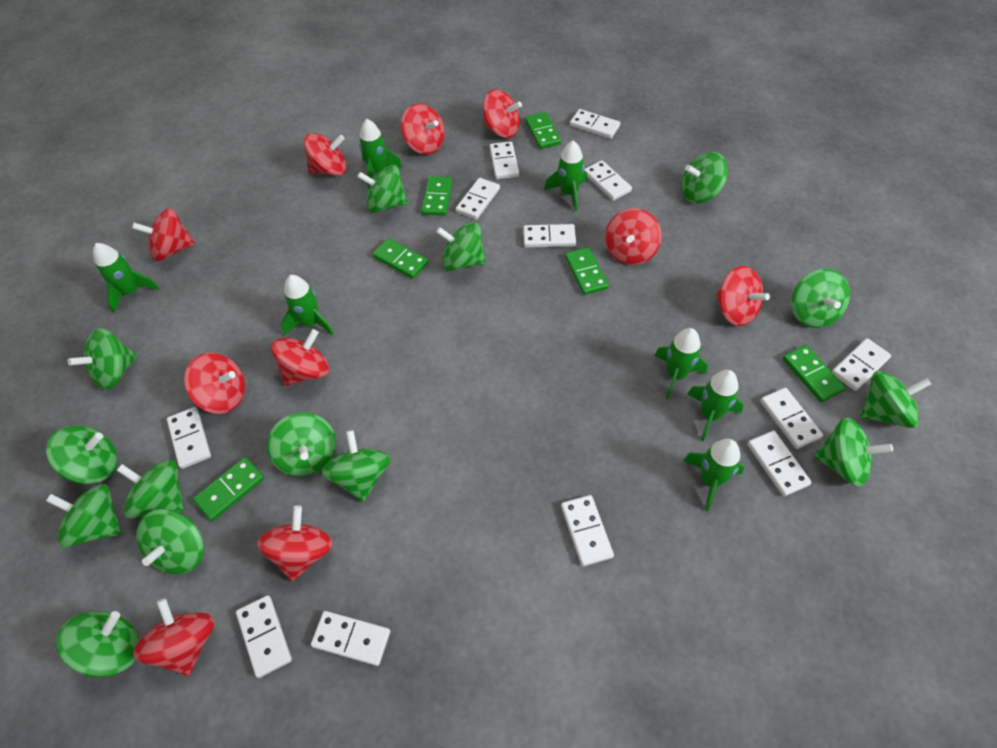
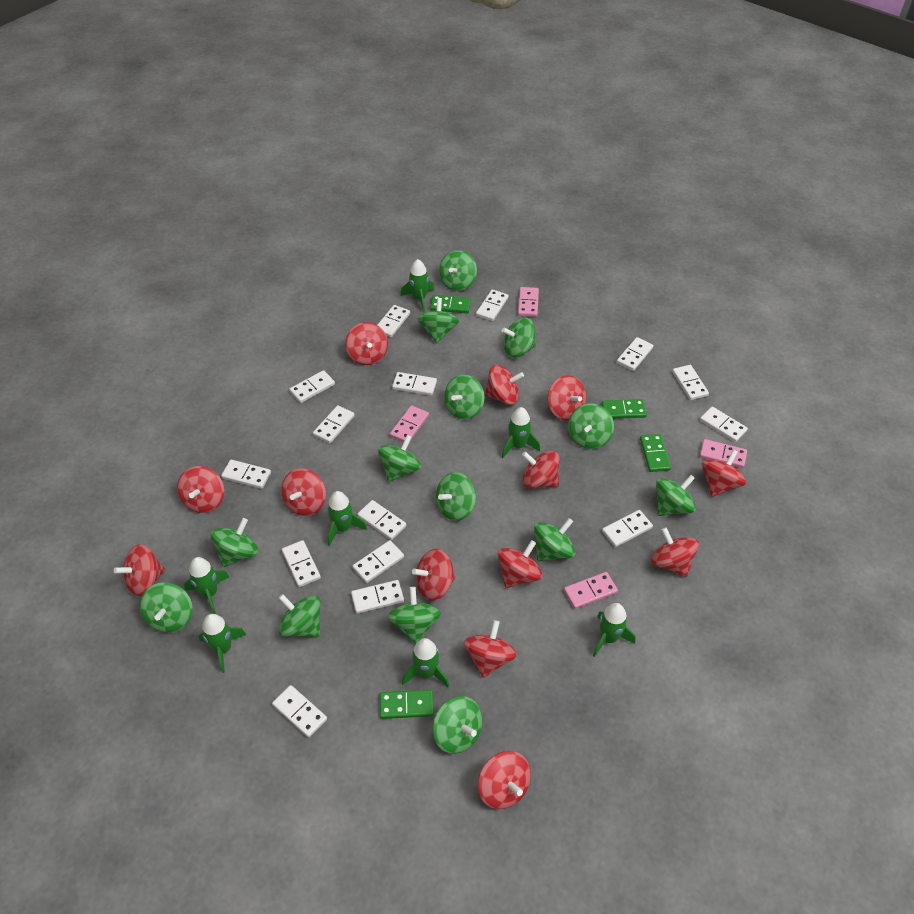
green domino: [193,457,264,521] [373,238,429,279] [421,176,452,216] [525,112,561,149] [565,247,609,295] [782,345,845,402] = 6 -> [380,690,434,719] [430,295,471,313] [602,399,647,419] [640,434,671,472] = 4
pink domino: none = 0 -> [390,405,429,442] [518,287,539,317] [564,572,618,609] [700,439,747,468] = 4
red spinning top: [132,208,195,261] [133,598,215,676] [184,353,245,414] [257,505,332,581] [271,329,329,386] [304,133,347,176] [401,103,445,154] [483,89,522,138] [605,208,662,265] [715,266,770,326] = 10 -> [114,544,165,596] [177,466,224,513] [281,468,326,516] [345,322,388,365] [412,549,455,601] [464,620,517,678] [478,751,531,809] [485,365,524,405] [498,540,542,588] [522,450,560,489] [548,375,587,420] [651,527,699,577] [702,450,746,497] = 13
white domino: [167,407,211,469] [236,595,292,678] [311,611,390,666] [456,178,500,220] [490,141,519,179] [523,224,576,248] [561,495,614,566] [570,109,620,139] [584,160,632,201] [747,431,812,496] [760,388,823,449] [832,338,891,391] = 12 -> [221,460,271,489] [272,685,327,738] [282,540,321,587] [289,370,335,403] [313,405,355,443] [351,580,404,614] [352,540,404,583] [357,500,406,540] [378,305,410,337] [392,372,437,396] [476,290,509,321] [602,510,653,547] [617,337,653,371] [672,365,709,400] [700,406,748,442] = 15

